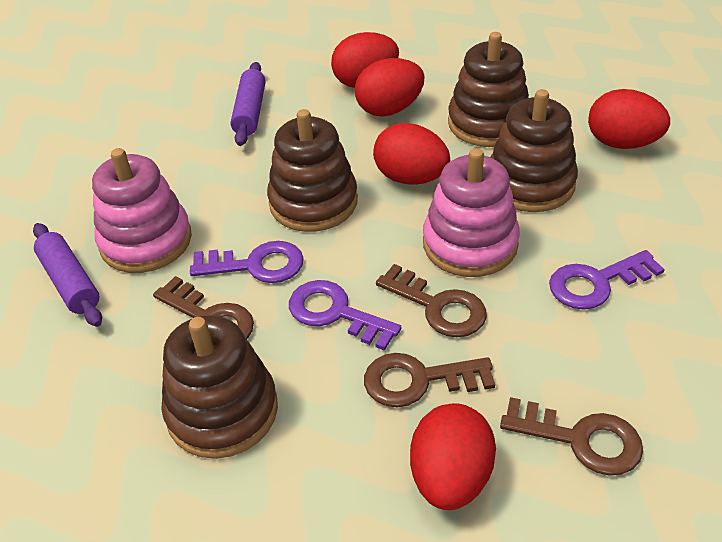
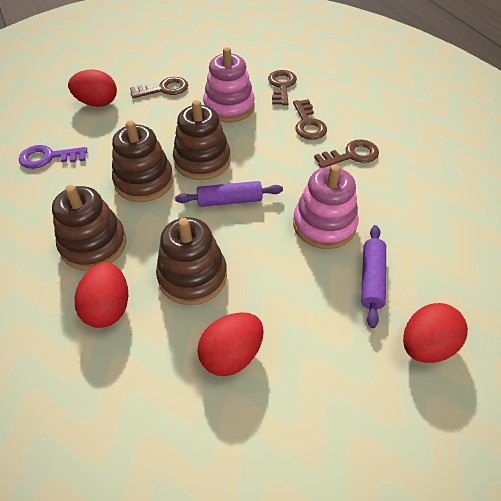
purple key: [190,241,304,283] [289,280,402,351] [549,250,665,310] = 3 -> [19,145,87,169] = 1
red egg: [331,32,399,88] [355,58,424,117] [373,123,450,185] [410,403,496,510] [588,89,670,149] = 5 -> [68,69,117,107] [74,262,128,328] [197,312,264,376] [403,303,468,363] = 4

